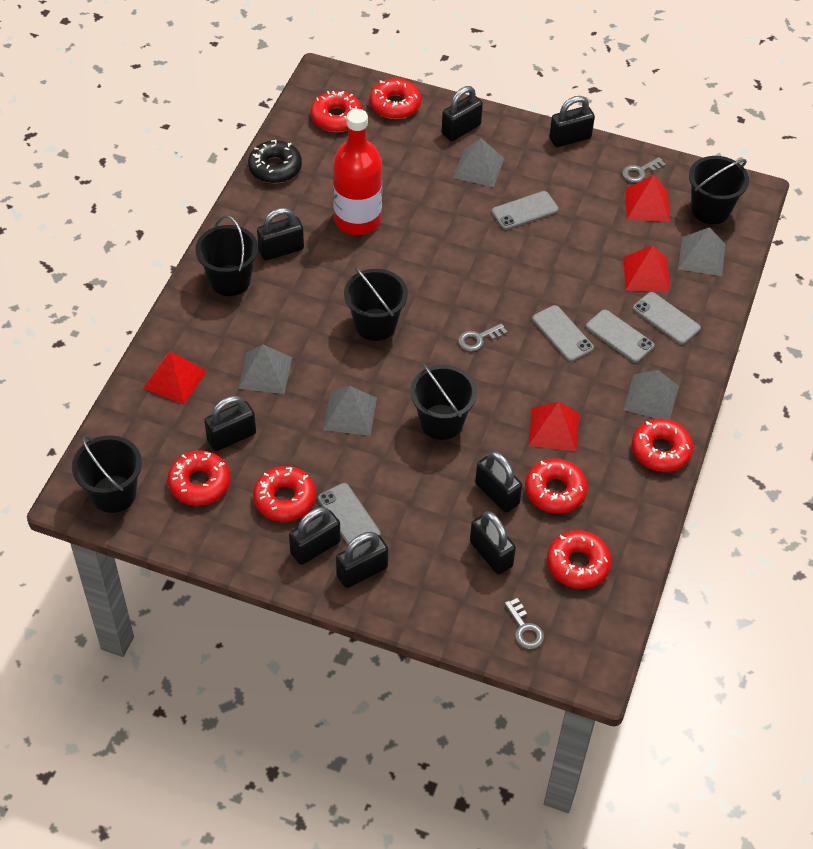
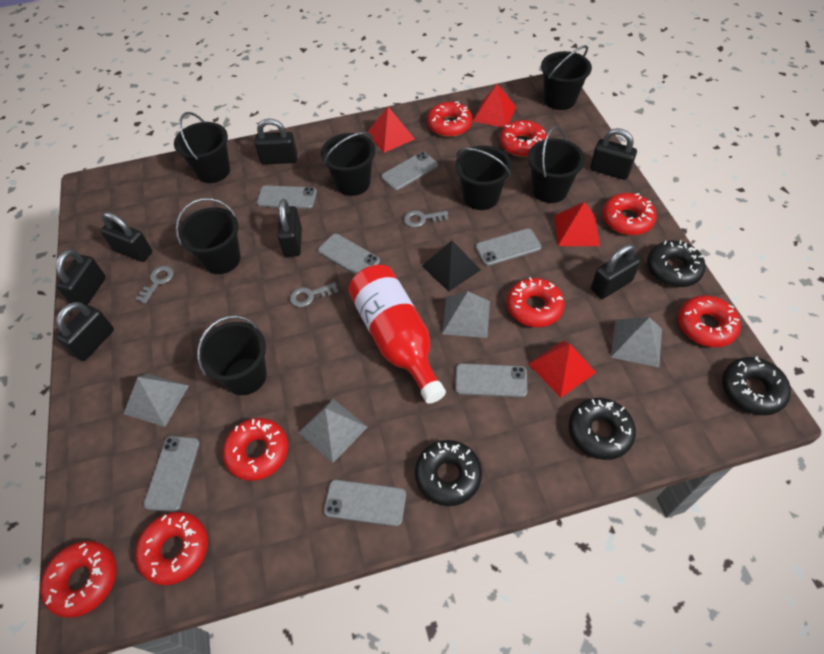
black bucket: [72,435,142,513] [195,215,258,296] [344,267,408,341] [410,363,477,440] [689,156,749,224] = 5 -> [174,112,230,183] [176,198,241,274] [197,315,267,395] [321,132,376,196] [455,146,512,210] [528,126,585,203] [541,45,592,110] = 7
black donut: [248,140,302,183] = 1 -> [415,440,482,506] [569,398,636,460] [647,240,706,287] [722,356,791,415] = 4
black padlock: [204,396,256,451] [257,208,304,260] [289,507,341,565] [336,532,388,588] [441,86,483,141] [470,511,516,574] [475,451,522,513] [549,96,595,147] = 8 -> [56,249,106,306] [56,302,114,361] [101,212,152,262] [254,119,297,164] [277,199,302,257] [590,128,637,180] [591,244,641,299] = 7
black pyramid: none = 0 -> [422,241,481,292] = 1
grey phone: [318,483,381,545] [492,191,559,230] [532,305,594,362] [586,309,655,363] [633,292,701,345] = 5 -> [144,436,200,512] [257,185,317,209] [318,234,380,275] [324,480,406,526] [381,152,438,190] [455,363,527,397] [475,228,541,266] = 7
grey pyramid: [238,345,292,394] [323,386,377,436] [453,138,504,187] [623,370,679,420] [678,227,726,276] = 5 -> [124,374,189,427] [298,399,368,463] [442,291,490,338] [611,317,662,367] = 4
red donut: [168,451,231,506] [253,466,316,522] [310,91,363,132] [369,78,421,119] [525,458,588,514] [547,530,612,589] [632,419,693,472] = 7 -> [40,541,117,618] [135,512,208,585] [222,418,288,481] [427,102,472,137] [500,120,547,157] [507,277,565,327] [602,193,657,235] [678,295,741,347] = 8

